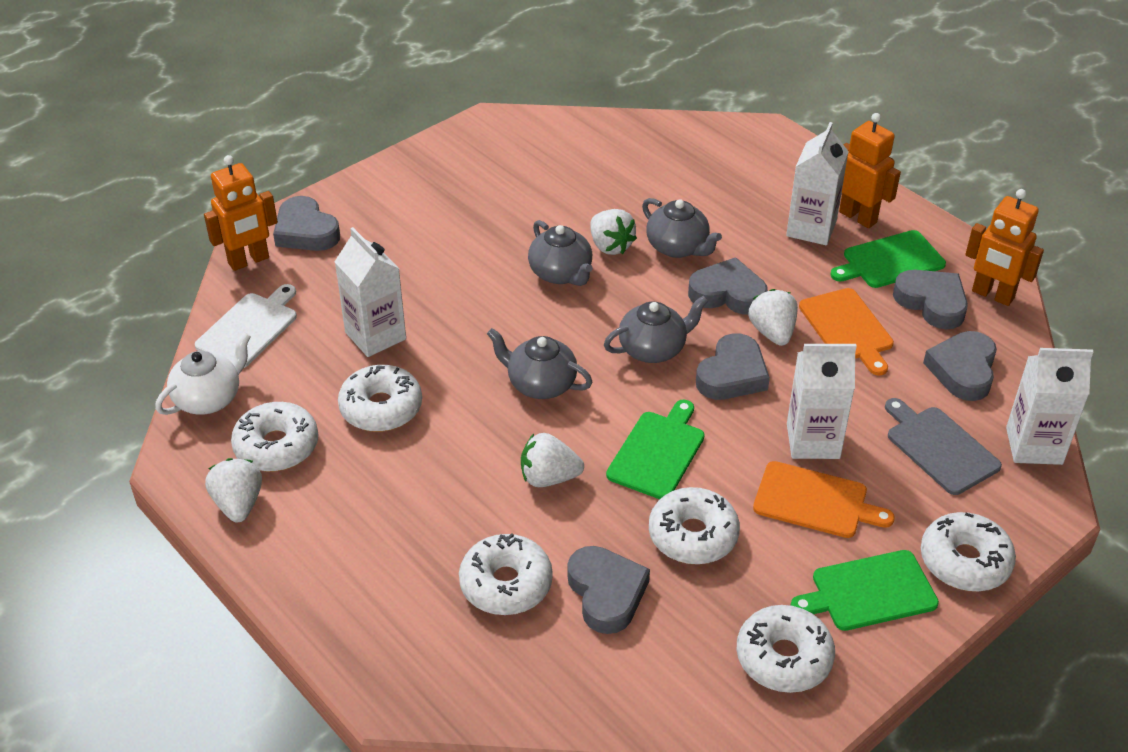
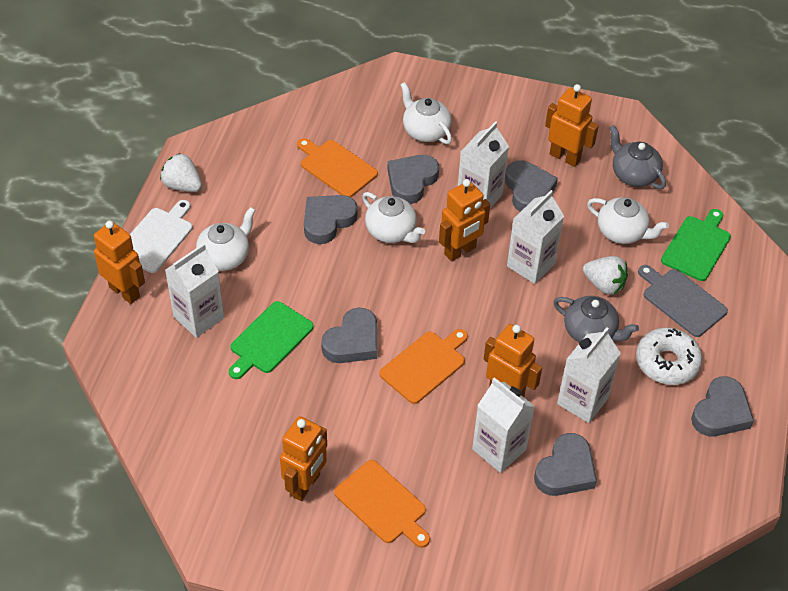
green cutting board: [606,400,705,499] [790,550,939,631] [830,230,946,288] = 3 -> [229,301,314,379] [661,209,731,281] = 2
grey teapot: [487,328,592,399] [528,220,593,286] [604,295,708,363] [642,198,722,258] = 4 -> [553,296,639,343] [609,125,666,189] = 2
orange cutting board: [753,461,895,538] [799,288,894,376] = 2 -> [297,138,378,197] [334,460,430,548] [379,329,468,404] = 3
orange robot: [204,155,278,271] [839,113,901,228] [965,189,1044,306] = 3 -> [94,221,145,304] [280,416,327,501] [439,179,490,261] [484,324,542,397] [545,84,599,167] = 5
white carton: [335,227,406,357] [786,122,849,245] [787,344,857,459] [1006,348,1093,465] = 4 -> [165,243,224,338] [458,121,509,208] [472,377,535,473] [507,190,564,284] [557,327,621,423] = 5
white donut: [231,402,318,472] [338,365,422,432] [459,533,553,615] [649,487,740,564] [736,605,835,693] [921,512,1016,592] = 6 -> [636,328,702,385] = 1
white strawberry: [205,458,262,522] [521,433,584,487] [590,209,637,255] [749,289,798,346] = 4 -> [160,153,202,192] [583,256,628,295] = 2
white teapot: [155,332,251,415] = 1 -> [196,207,255,271] [362,192,425,243] [400,82,452,144] [587,197,669,244] = 4

